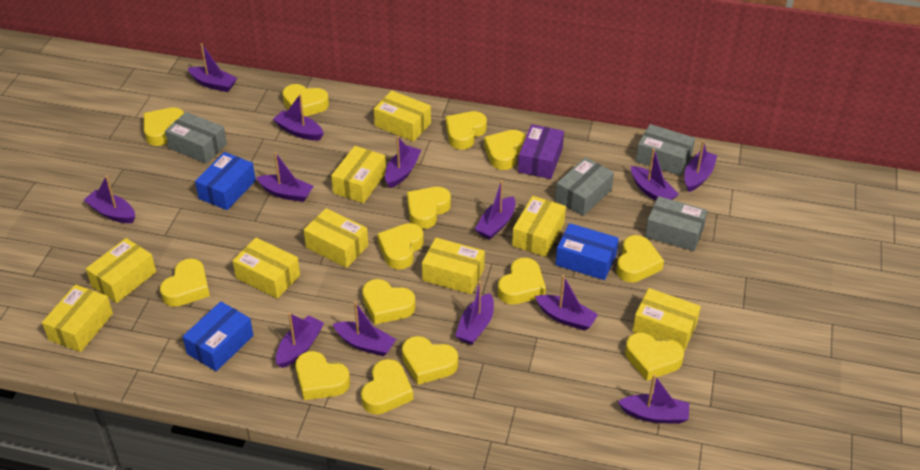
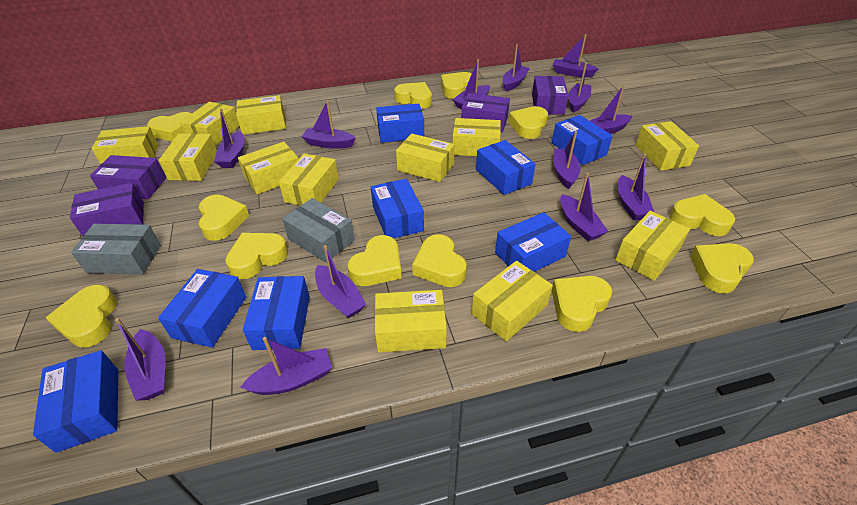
blue box: [183,301,254,371] [195,152,256,210] [555,223,619,280] = 3 -> [33,350,118,453] [158,269,246,348] [243,276,310,350] [371,179,424,238] [376,104,424,143] [476,140,536,195] [495,212,571,272] [552,115,613,165] = 8
grey box: [165,112,227,164] [555,157,614,216] [636,124,695,176] [645,196,707,251] = 4 -> [71,224,161,274] [282,198,355,263] = 2
purple box: [518,124,564,179] = 1 -> [70,183,144,236] [90,155,166,199] [461,93,510,132] [532,76,569,115] = 4
yellow box: [42,284,113,352] [86,238,156,303] [232,238,300,299] [304,208,368,268] [331,146,386,203] [374,91,431,142] [422,238,485,294] [512,196,566,257] [633,288,701,350] = 9 -> [92,126,158,164] [159,133,217,181] [180,102,239,146] [236,95,286,135] [238,142,299,194] [279,153,339,206] [375,290,447,352] [396,134,455,182] [452,118,501,156] [472,261,553,341] [615,211,690,281] [636,121,699,171] = 12
yellow heart: [144,107,184,146] [160,258,210,307] [282,84,329,116] [295,351,350,400] [361,359,413,414] [362,279,416,324] [377,223,424,270] [402,336,458,385] [407,187,451,229] [446,111,487,150] [484,130,526,170] [498,258,546,304] [616,235,664,282] [625,332,684,381] = 14 -> [46,285,117,347] [147,112,192,142] [199,195,249,241] [225,233,288,279] [347,235,402,286] [394,82,432,109] [412,234,467,287] [441,72,471,99] [509,106,548,139] [552,276,612,332] [669,194,735,236] [690,243,754,294] = 12

